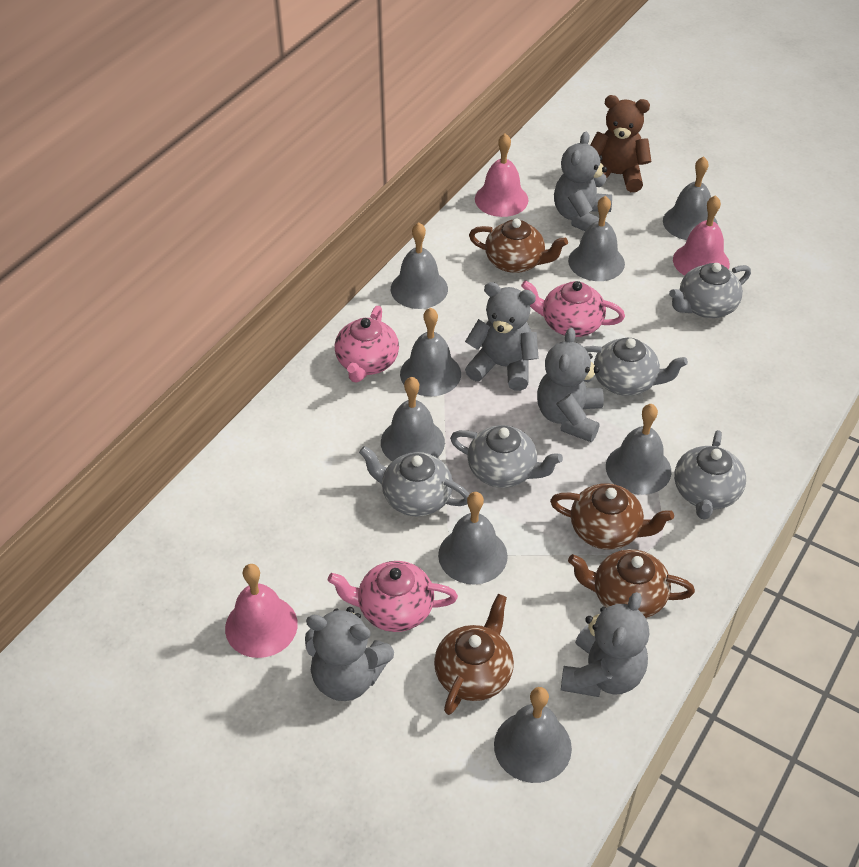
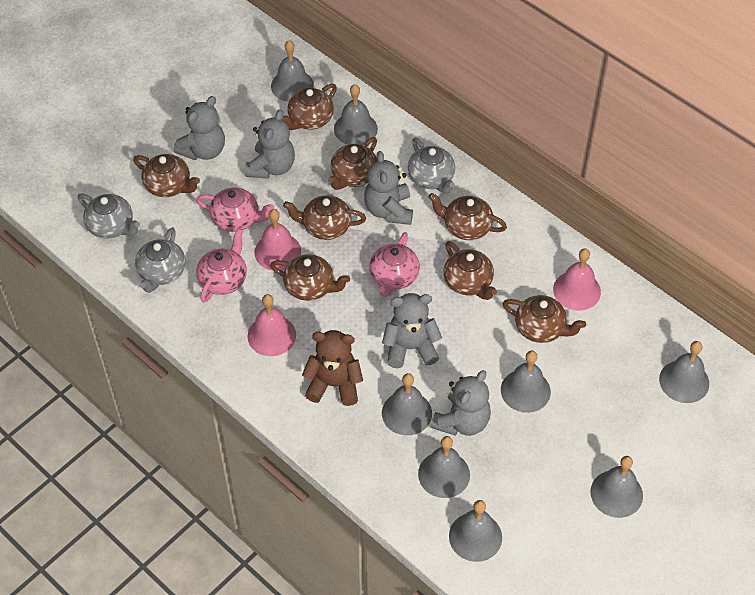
brown teapot: [434,594,514,715] [469,218,568,273] [550,483,674,550] [568,549,695,618] = 4 -> [133,154,200,197] [270,254,350,301] [282,84,337,130] [283,195,366,240] [328,137,377,190] [428,193,507,240] [444,241,497,300] [503,295,586,343] = 8
grey teapot: [359,446,469,517] [450,425,563,488] [584,338,688,396] [669,263,751,318] [674,430,746,520] = 5 -> [77,193,140,239] [135,227,185,293] [408,138,455,194] = 3

